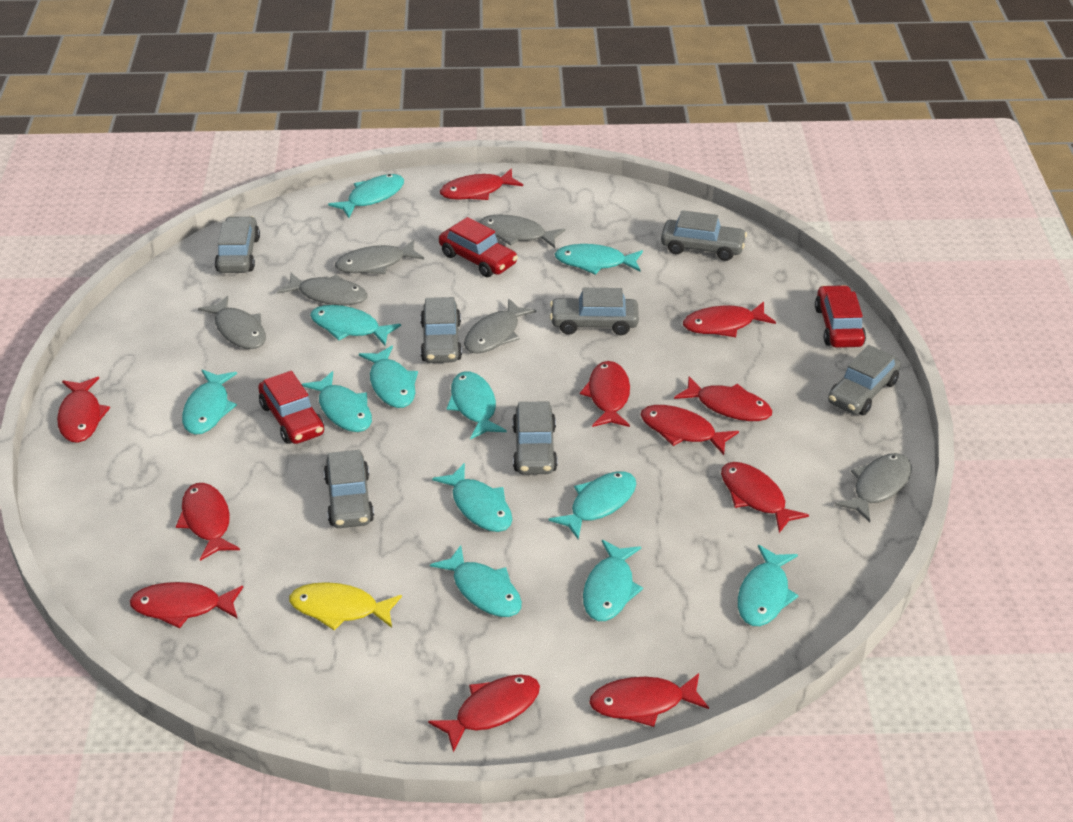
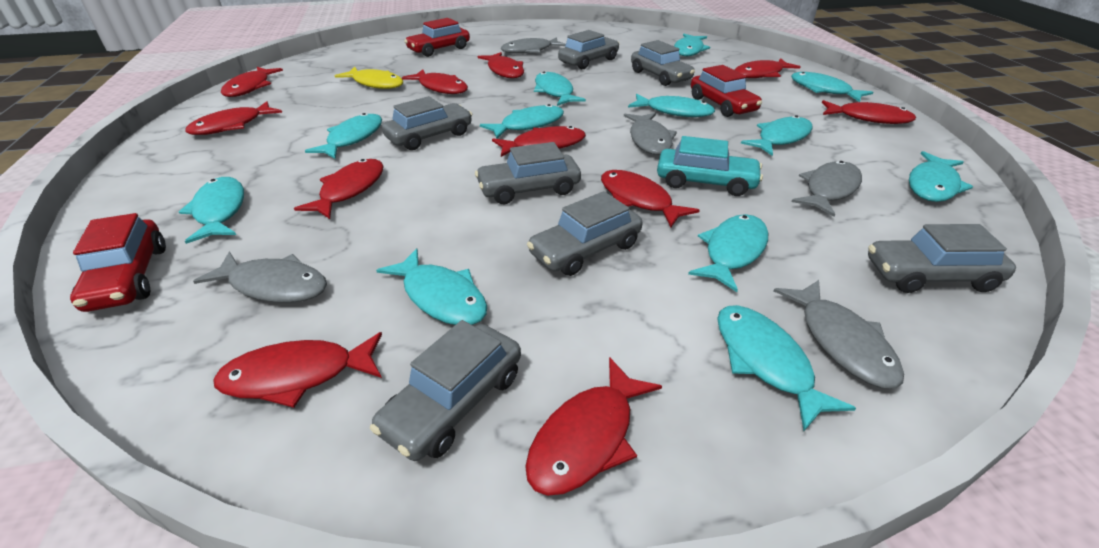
grey fish: [198,295,266,349] [277,273,368,305] [335,240,424,274] [464,298,537,354] [479,215,565,248] [835,453,912,522] = 6 -> [193,252,327,303] [501,37,566,53] [624,113,677,155] [774,280,904,388] [791,161,862,217] = 5
turquoise car: none = 0 -> [657,136,763,196] = 1

